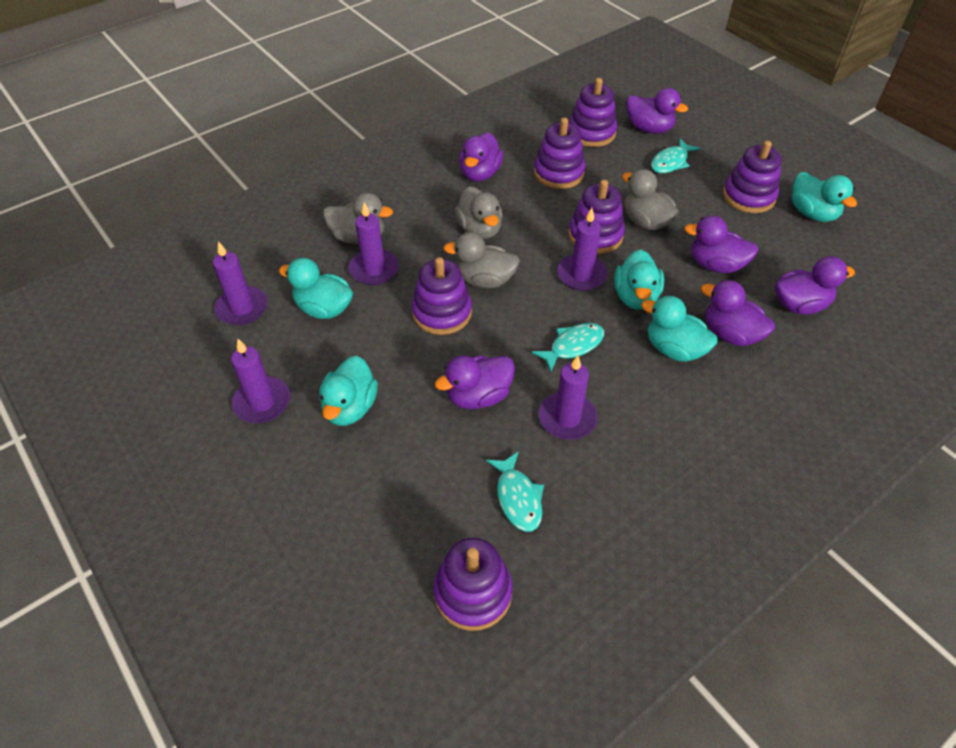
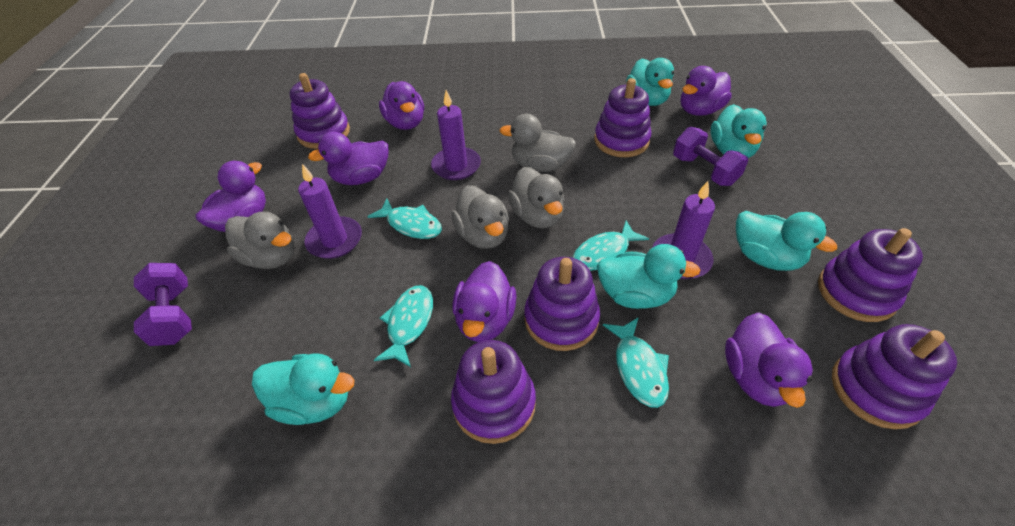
purple candle: [213,241,268,325] [231,339,290,423] [348,202,399,285] [539,356,598,440] [557,208,608,291] = 5 -> [298,164,362,259] [431,90,481,180] [652,181,715,279] = 3
purple dumbbell: none = 0 -> [134,263,192,346] [673,127,748,186] = 2
turquoise fish: [486,451,544,532] [532,323,604,372] [651,138,700,173] = 3 -> [367,198,442,239] [374,285,433,367] [572,220,649,271] [603,317,669,408] = 4

